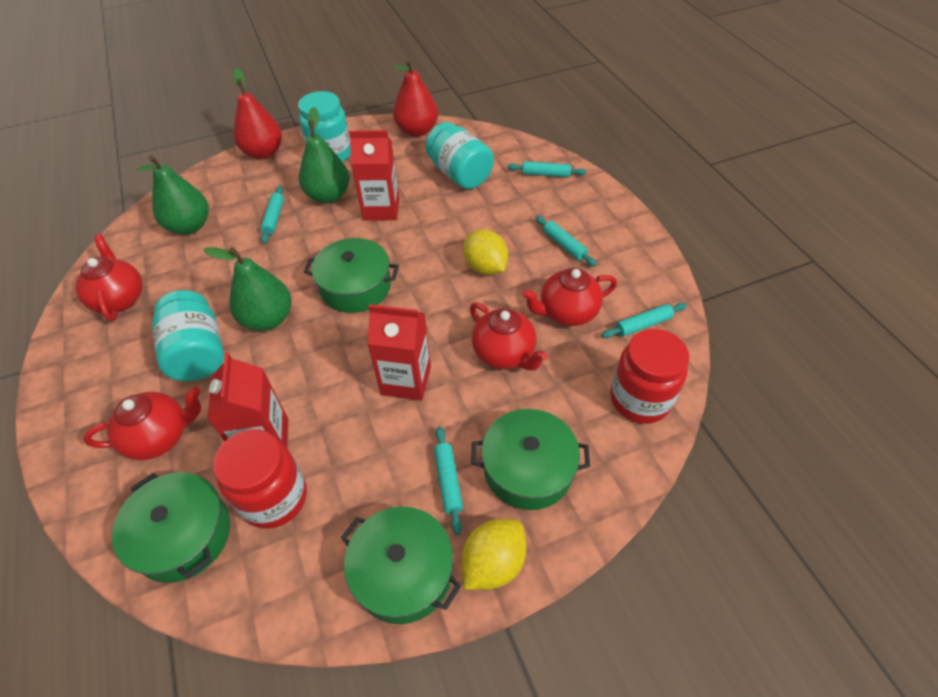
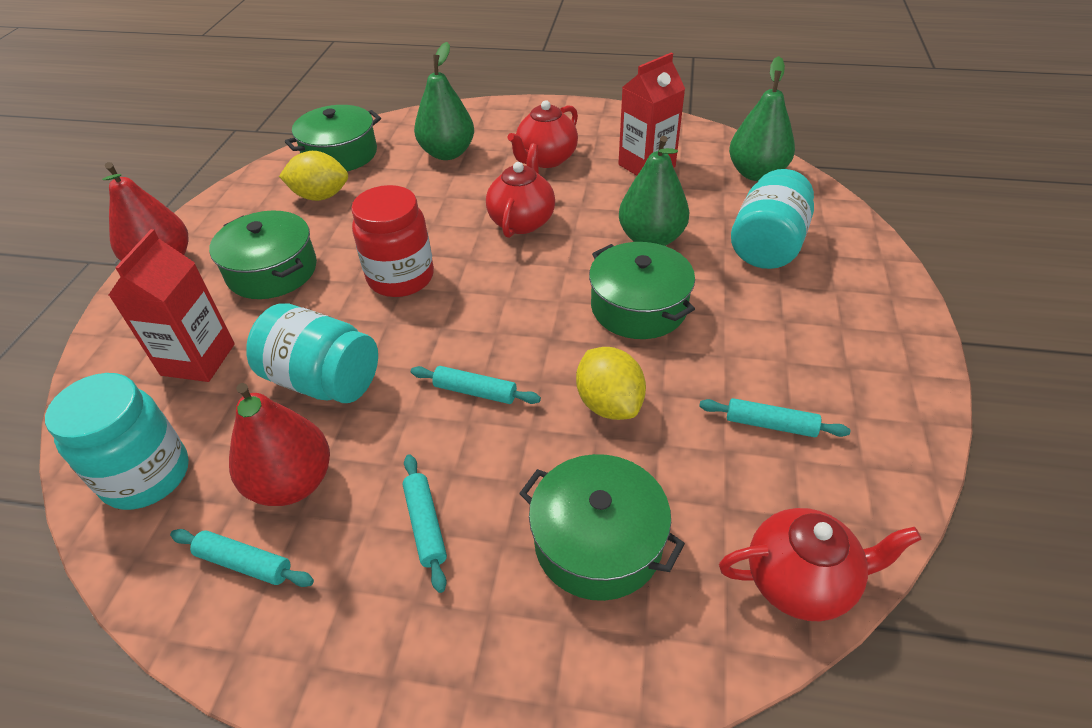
red carton: [207,353,288,447] [349,130,399,221] [367,304,431,401] = 3 -> [108,229,235,382] [618,53,685,176] = 2
red jar: [213,429,307,529] [610,329,689,424] = 2 -> [351,185,434,297] = 1
red teapot: [75,234,143,321] [83,387,201,460] [470,302,548,370] [522,268,617,326] = 4 -> [486,143,555,238] [508,100,578,168] [719,508,922,621] = 3
turquoise rolling pin: [261,186,284,244] [434,427,463,535] [507,161,586,178] [536,216,597,267] [601,303,687,338] = 5 -> [170,529,314,587] [402,454,447,593] [411,366,541,404] [699,398,850,437] = 4

